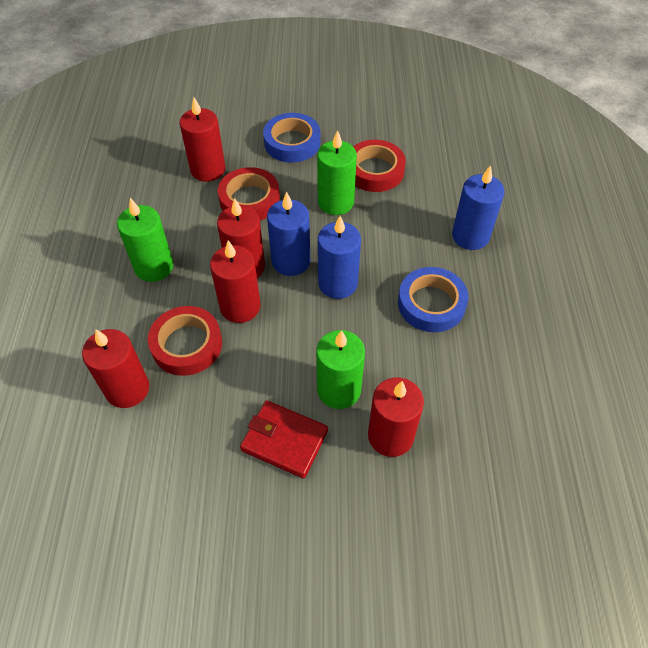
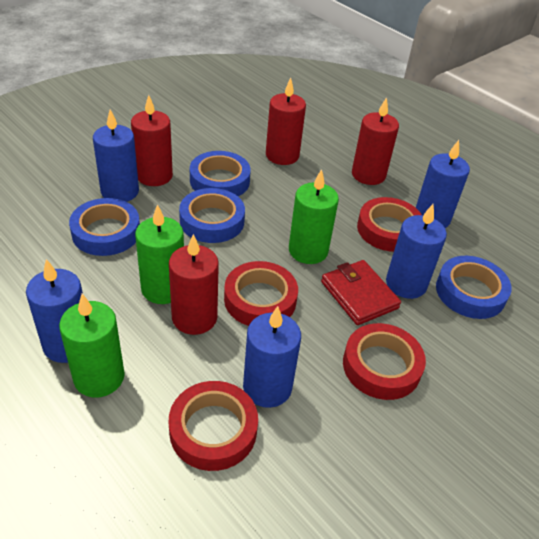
blue candle: [267,192,310,276] [318,216,361,299] [452,165,505,250] = 3 -> [26,259,83,363] [93,109,139,202] [243,306,301,408] [386,204,447,299] [416,140,470,228] = 5
blue tape: [263,113,320,163] [398,267,468,332] = 2 -> [69,198,140,256] [179,188,245,243] [190,151,251,196] [436,256,512,319] = 4
red candle: [82,329,149,408] [180,97,225,182] [210,241,261,323] [217,198,265,278] [368,378,424,457] = 5 -> [131,95,173,186] [169,234,219,335] [266,78,306,165] [352,97,399,185] = 4
red tape: [148,306,222,376] [218,167,280,221] [353,140,406,192] = 3 -> [168,381,258,471] [224,261,298,326] [343,323,426,400] [357,197,422,252] = 4

